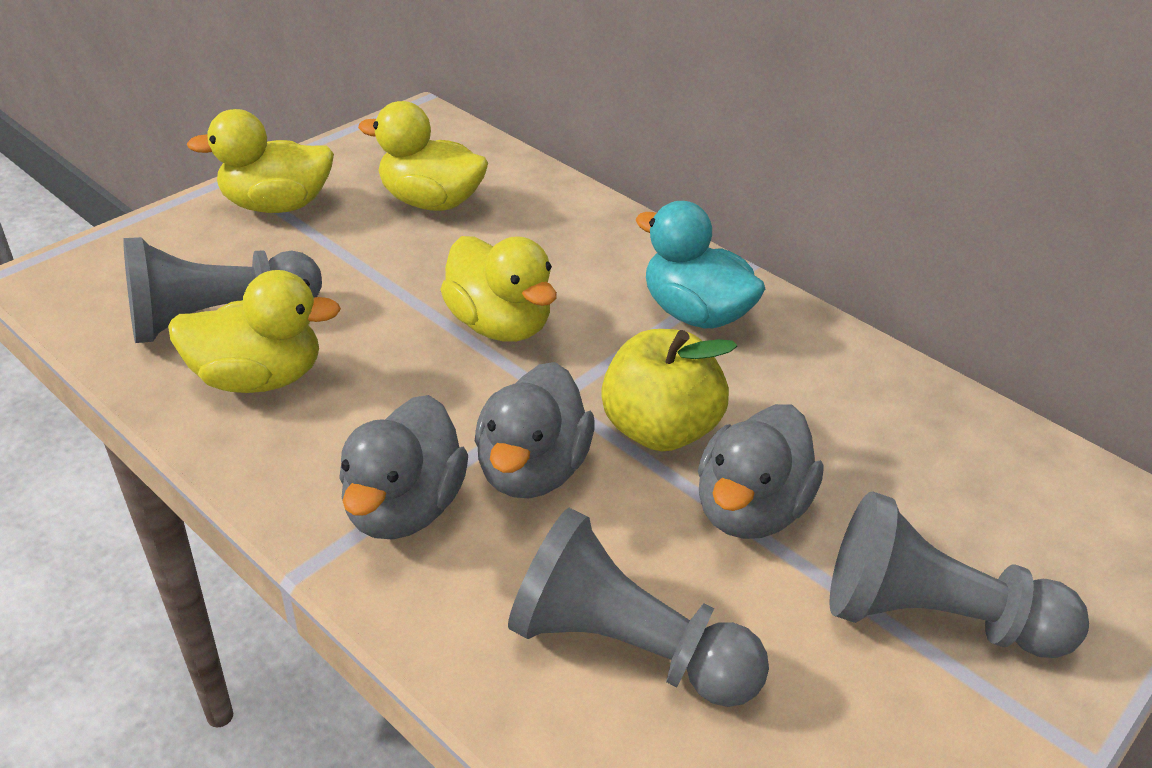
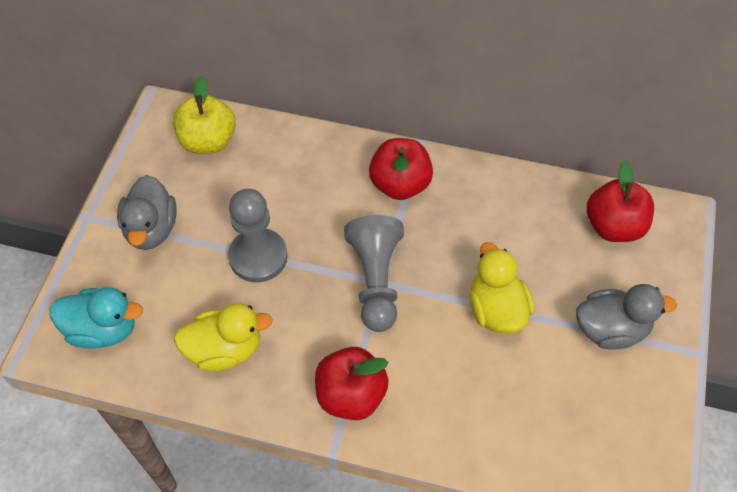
grey duck: [339,395,468,539] [475,362,594,498] [698,404,824,539] = 3 -> [117,175,176,250] [576,284,677,349] = 2
grey pawn: [123,237,322,343] [508,508,769,707] [830,491,1089,658] = 3 -> [228,189,288,282] [344,215,404,332] = 2
red apple: none = 0 -> [315,347,389,420] [369,138,433,200] [587,161,654,242] = 3
yellow duck: [168,270,341,393] [187,109,334,213] [358,101,488,211] [440,236,557,342] = 4 -> [174,303,273,371] [469,242,534,334] = 2

